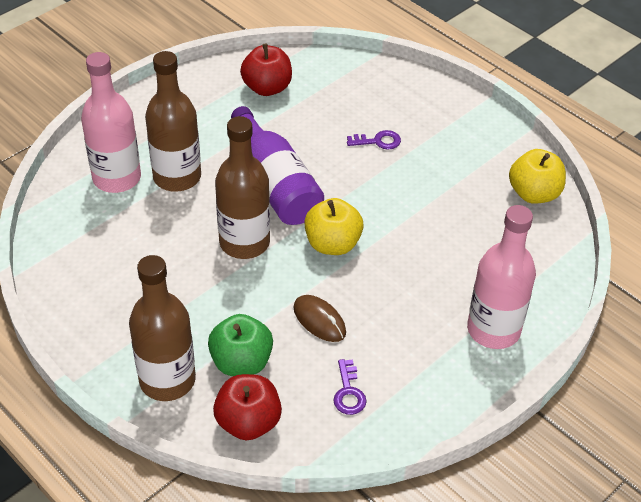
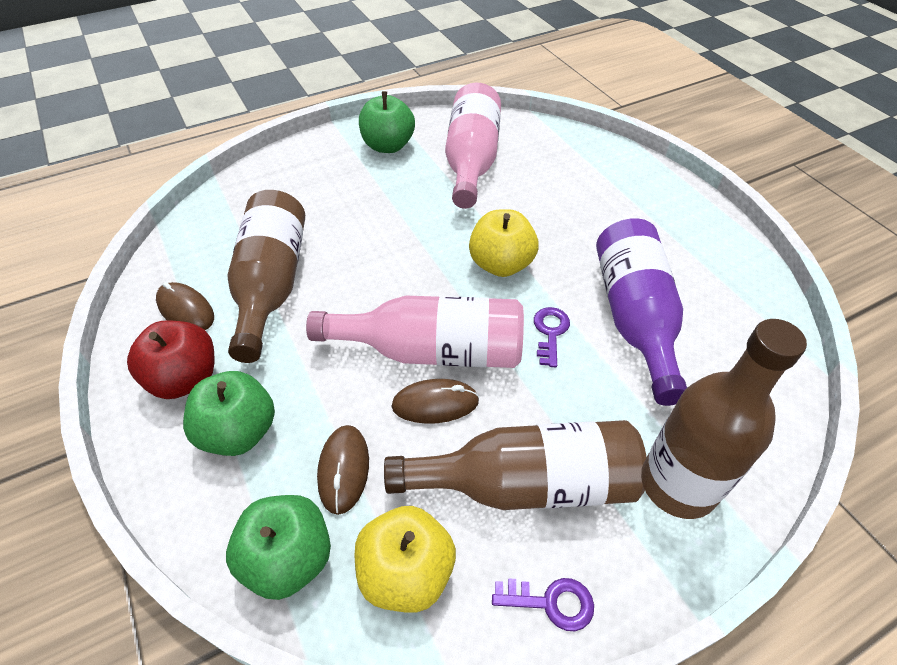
brown mouse: [293,295,346,342] = 1 -> [156,282,214,330] [317,425,369,515] [391,379,479,424] = 3
green apple: [208,314,273,376] = 1 -> [183,371,275,456] [226,495,331,600] [359,91,415,153] = 3
red apple: [213,374,282,440] [240,43,292,96] = 2 -> [127,320,214,399] = 1

